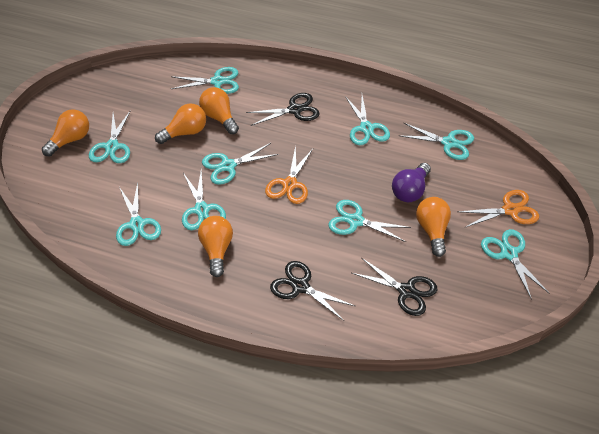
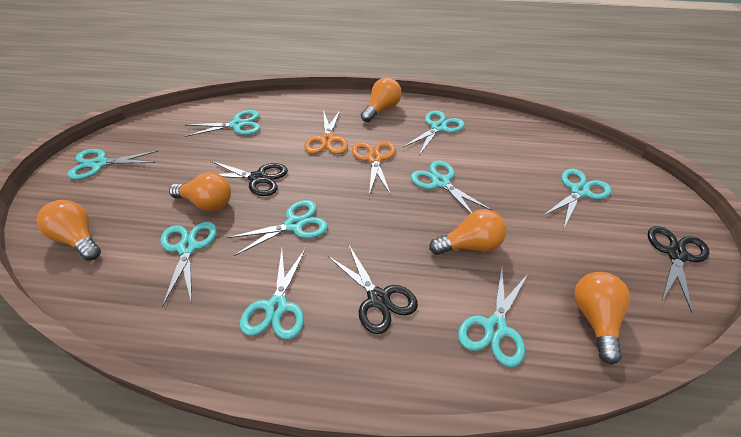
purple light bulb: [392,163,431,202] = 1 -> none = 0

